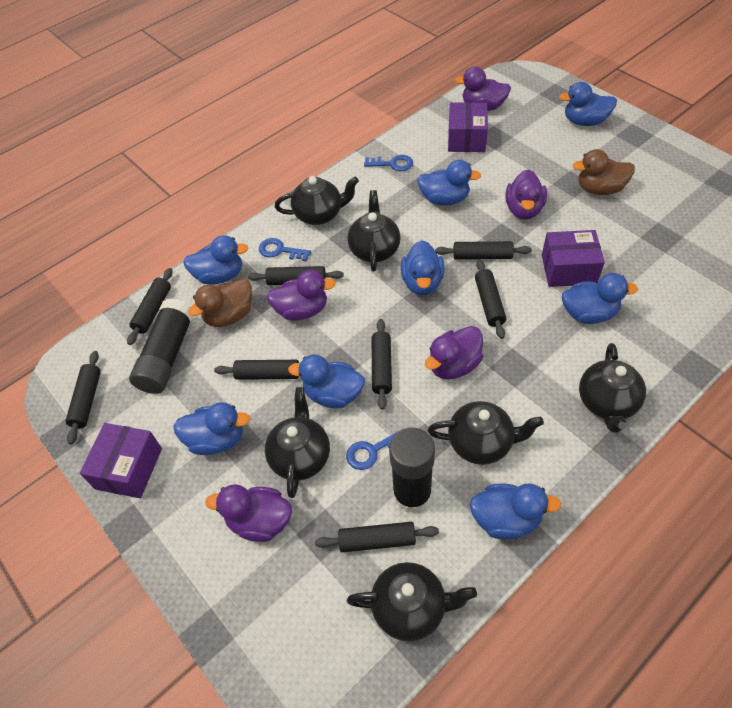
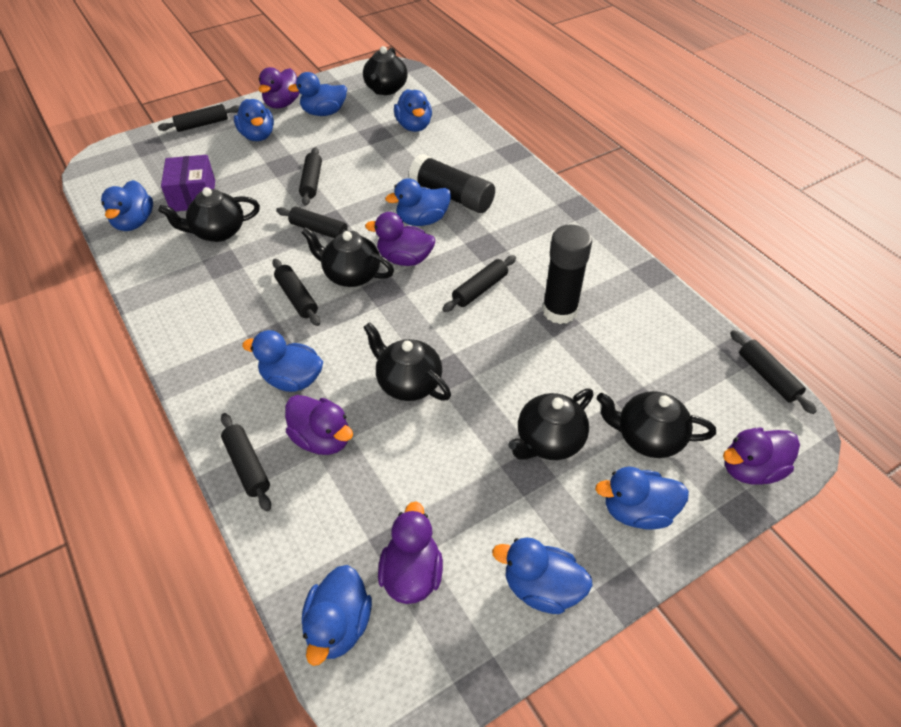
black rolling pin: [65,351,101,444] [127,268,173,345] [214,360,299,380] [248,266,344,285] [315,522,439,552] [372,319,392,410] [435,241,532,260] [475,259,506,339] = 8 -> [158,104,240,132] [221,413,271,512] [272,259,320,326] [276,207,361,238] [299,147,322,206] [443,255,516,312] [730,330,817,414] = 7
blue duck: [173,402,250,455] [183,235,249,285] [288,355,365,408] [401,240,444,295] [417,160,481,206] [470,483,561,540] [559,82,617,126] [562,273,638,324] = 8 -> [101,180,153,231] [234,99,274,141] [242,330,323,392] [288,72,347,116] [302,565,372,666] [385,178,451,226] [394,89,432,132] [492,538,593,614] [595,467,689,530] = 9
blue key: [259,238,311,261] [346,429,403,470] [364,155,413,171] = 3 -> none = 0
brown duck: [188,279,252,327] [573,149,635,195] = 2 -> none = 0
purple box: [80,423,162,498] [448,102,488,152] [542,230,605,287] = 3 -> [161,155,215,211] = 1

